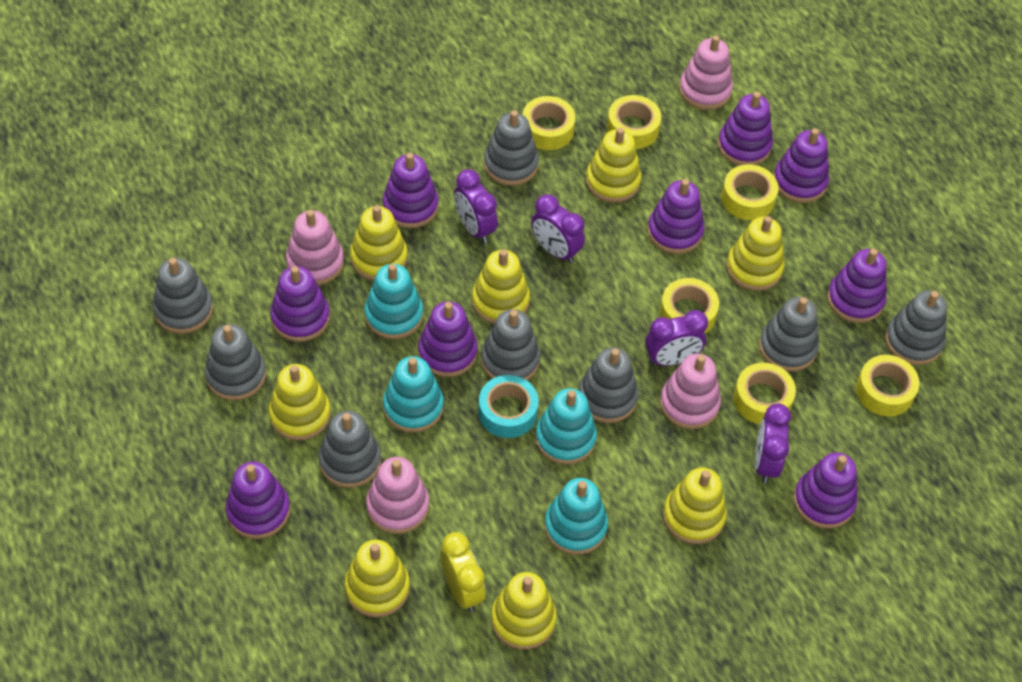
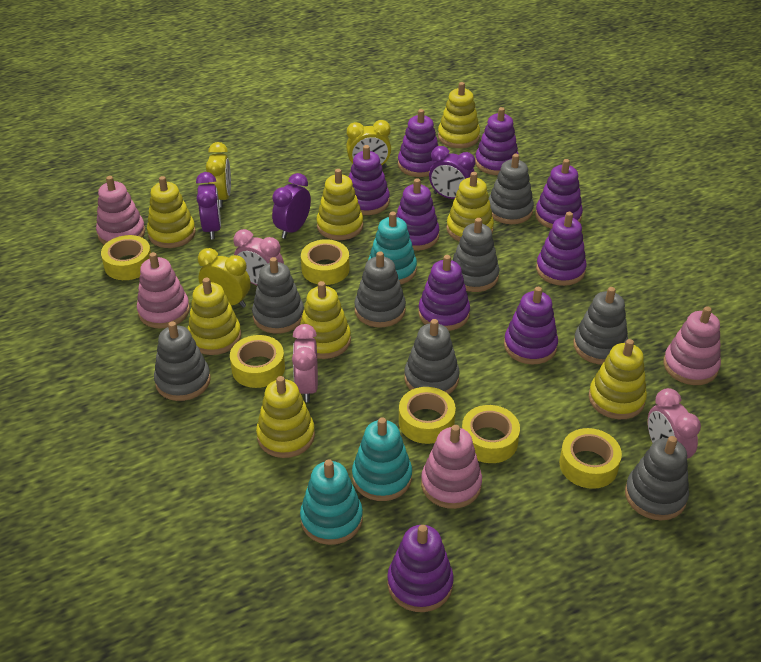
pink clock: none = 0 -> [233,229,284,286] [292,324,318,402] [648,388,701,459] = 3
purple clock: [454,169,498,244] [531,194,585,264] [645,310,708,366] [755,403,791,484] = 4 -> [196,172,221,239] [272,173,311,239] [429,146,475,199] = 3
turquoise stacking toy: [364,264,423,339] [383,356,444,433] [535,388,597,465] [544,478,608,555] = 4 -> [300,459,363,545] [352,417,412,501] [368,212,417,284] = 3
turquoise tape: [478,375,539,438] = 1 -> none = 0
yellow clock: [440,532,486,612] = 1 -> [198,248,251,308] [206,142,231,207] [346,120,391,168] = 3

